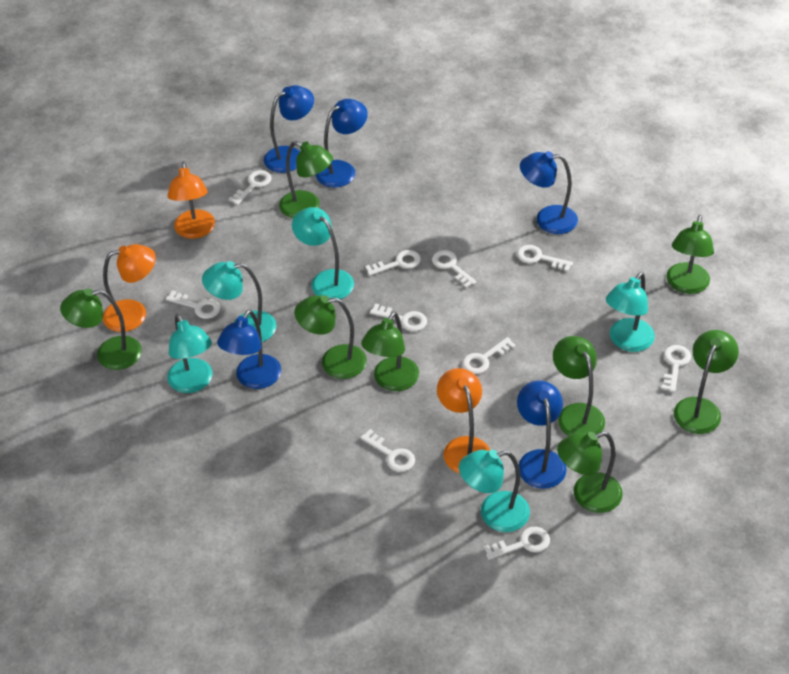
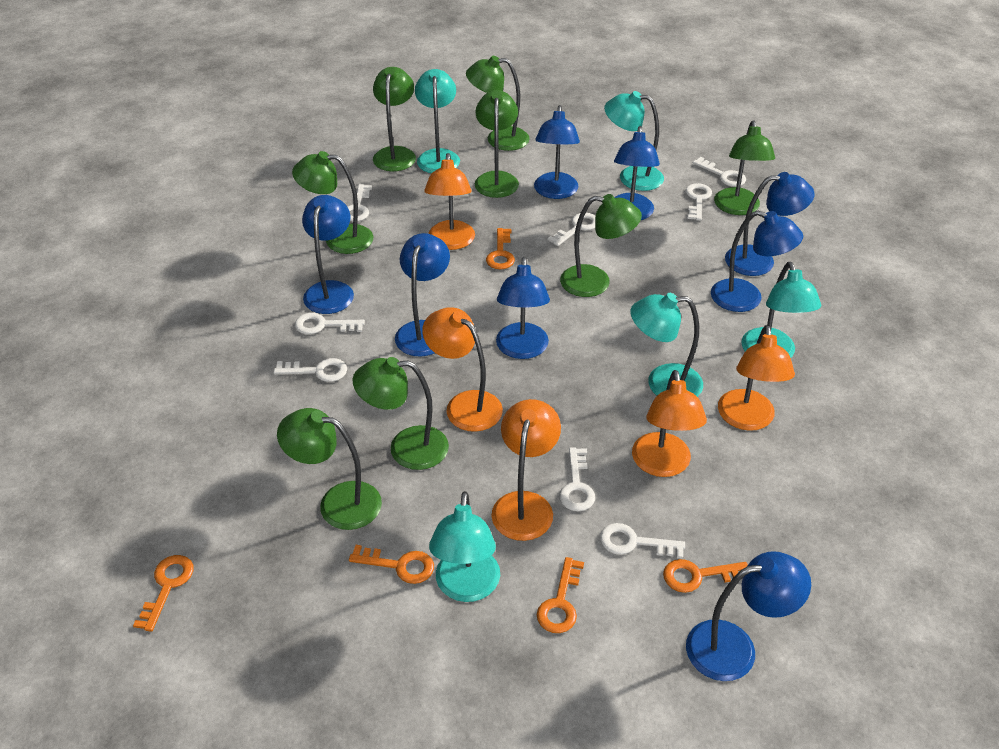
blue lamp: [217,310,281,389] [264,85,314,173] [316,99,368,188] [517,380,567,489] [520,151,578,234] = 5 -> [302,195,354,314] [395,233,450,357] [496,257,550,359] [534,105,580,199] [614,126,660,220] [686,551,811,681] [711,211,803,312] [725,172,815,276] = 8
orange key: none = 0 -> [133,555,194,632] [349,545,434,584] [486,228,515,270] [537,557,584,633] [663,559,748,593] = 5
orange lamp: [103,244,156,332] [167,161,215,239] [437,368,490,474] = 3 -> [422,307,503,432] [424,153,475,250] [492,399,561,541] [632,370,707,477] [718,325,795,431] = 5
white key: [166,290,220,319] [229,170,272,205] [360,429,415,472] [365,250,421,276] [370,303,427,331] [432,250,477,288] [462,337,516,374] [484,527,550,560] [517,245,573,272] [661,345,691,392] = 10 -> [274,358,347,382] [295,313,365,335] [347,184,372,222] [548,213,595,246] [559,447,595,512] [600,523,685,559] [685,183,712,221] [693,157,746,187] = 8

